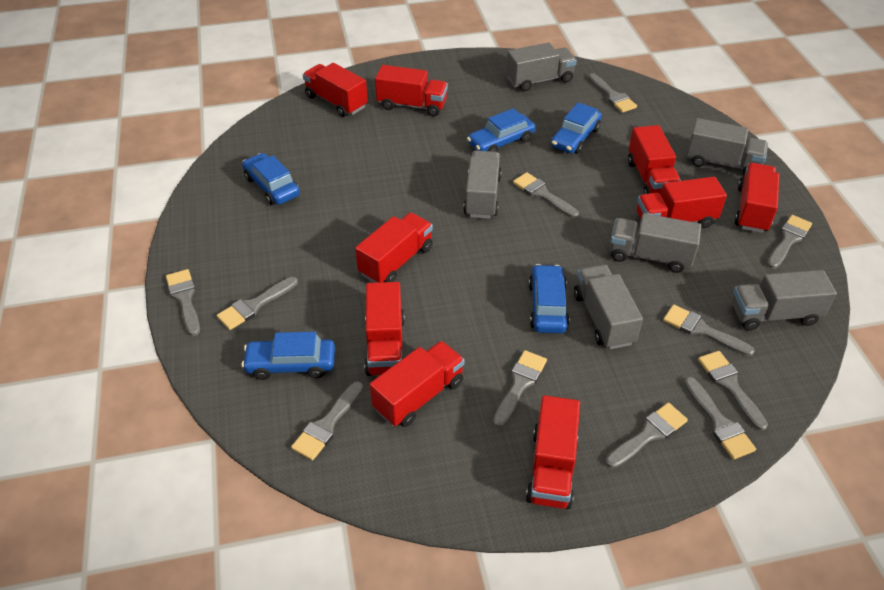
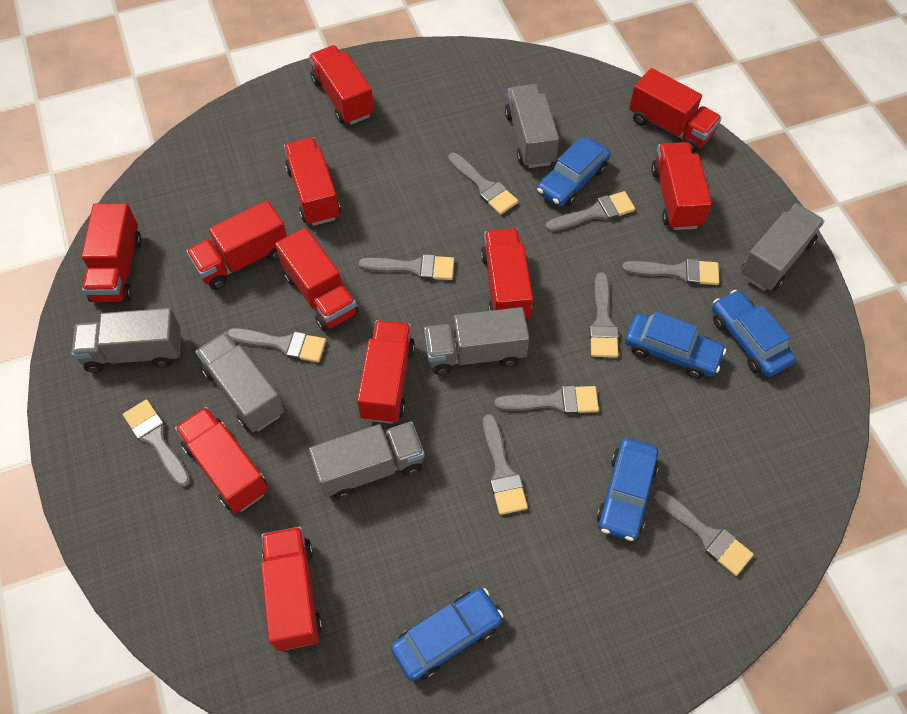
grey brush: [166,269,200,336] [217,277,298,330] [291,381,363,460] [493,350,547,428] [513,172,579,218] [588,73,637,113] [606,403,688,468] [663,305,755,356] [684,377,756,460] [698,351,768,431] [767,215,812,269] = 11 -> [123,399,191,487] [227,328,326,362] [359,254,454,280] [448,153,518,215] [483,414,528,515] [494,386,599,414] [546,191,635,232] [589,272,618,358] [622,259,719,285] [653,490,754,576] = 10
red truck: [303,63,368,117] [355,212,433,283] [365,282,405,376] [370,341,465,427] [375,65,448,117] [526,395,580,509] [628,125,681,195] [637,177,727,228] [734,163,780,233] = 9 -> [82,203,142,302] [175,407,268,513] [186,200,287,290] [261,527,322,651] [275,228,358,331] [284,137,341,226] [309,45,374,125] [357,320,415,424] [481,228,533,319] [629,68,722,153] [651,142,712,230] = 11

